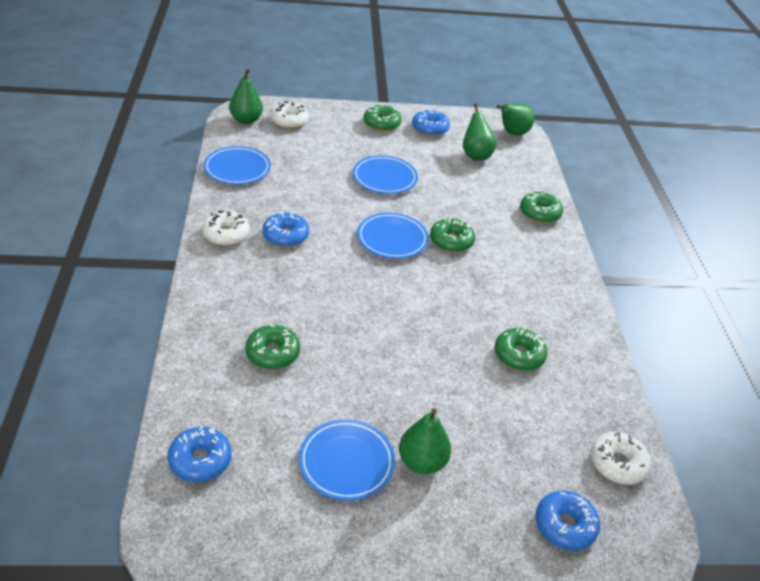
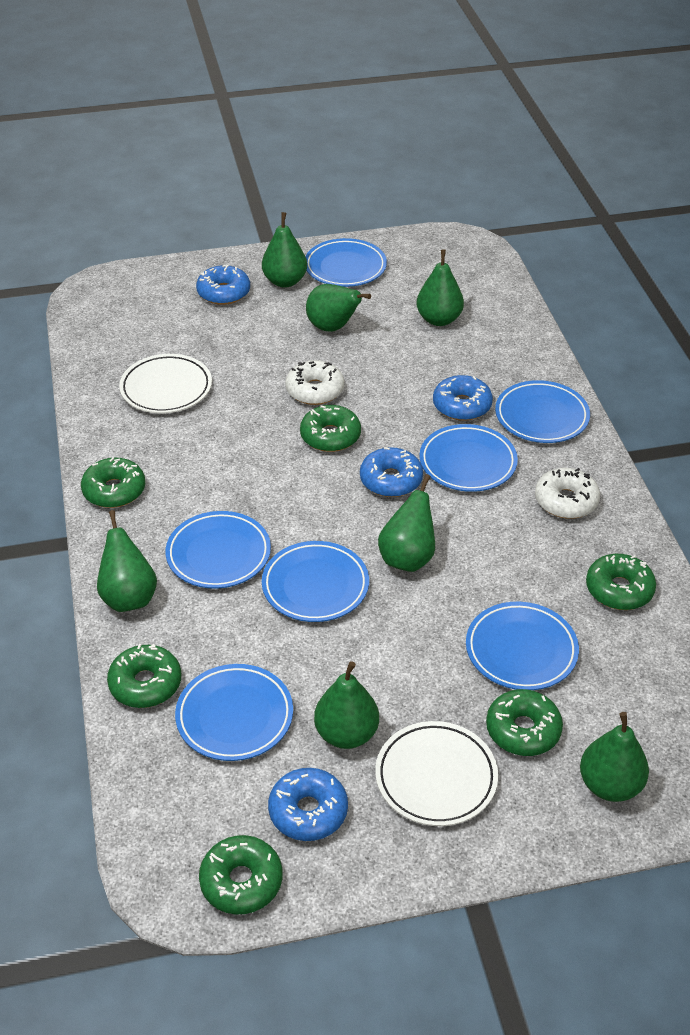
blue plate: [204,146,271,184] [299,419,395,501] [353,155,418,194] [357,213,429,259] = 4 -> [165,511,271,589] [175,664,293,761] [262,541,369,622] [305,238,387,287] [419,424,518,492] [466,602,579,690] [495,380,590,443] = 7
green donut: [245,325,300,369] [363,105,401,131] [430,218,475,253] [494,328,548,371] [520,192,563,223] = 5 -> [81,457,145,508] [107,644,181,708] [199,835,282,914] [300,405,361,452] [486,689,563,756] [586,554,656,610] = 6
green pear: [229,68,263,124] [399,409,451,474] [463,104,497,161] [497,103,534,136] = 4 -> [97,510,157,612] [262,212,307,287] [306,284,371,332] [314,661,379,749] [378,474,435,572] [417,250,464,326] [580,712,649,802] = 7
white donut: [202,210,250,246] [270,101,309,129] [591,432,651,485] = 3 -> [285,360,344,405] [535,468,600,519] = 2
white plate: none = 0 -> [119,354,212,413] [375,721,498,826] = 2

